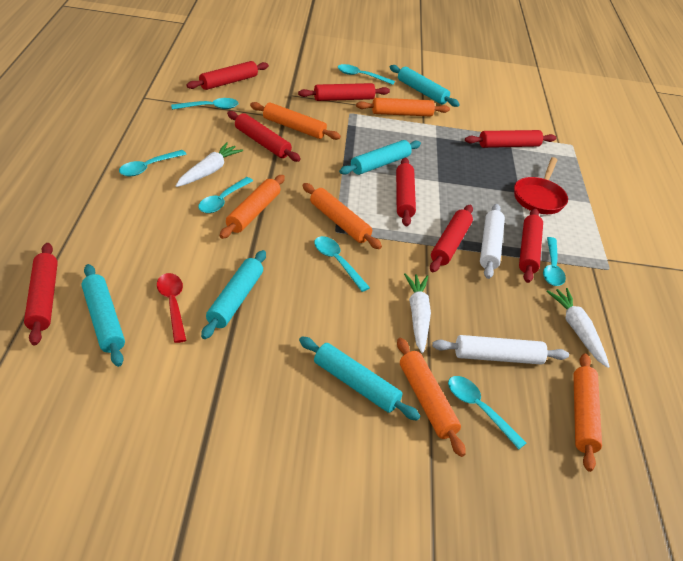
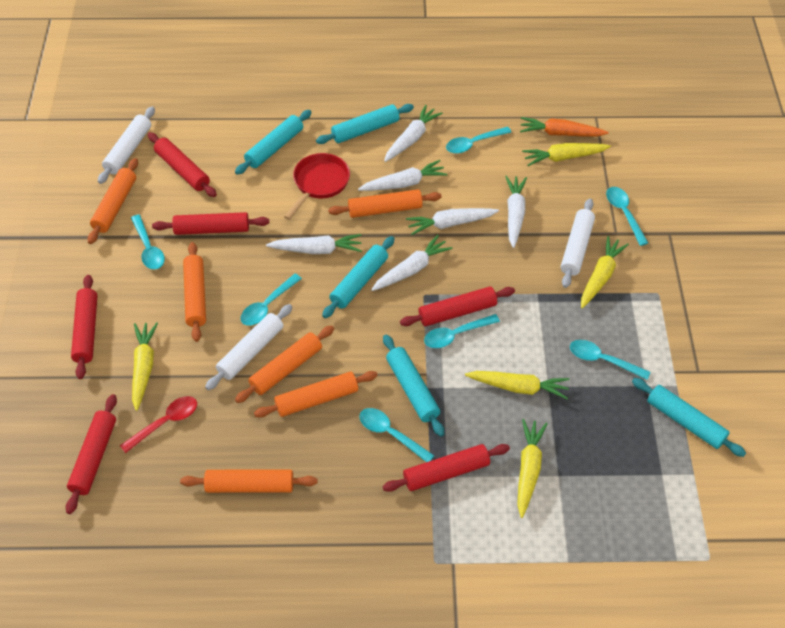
orange carrot: none = 0 -> [520,117,609,136] = 1
red rolling pin: [24,243,58,346] [186,61,269,90] [227,111,301,162] [298,83,390,101] [396,158,416,226] [430,205,473,272] [465,130,556,148] [519,208,543,283] = 8 -> [66,394,117,514] [71,275,98,379] [148,132,217,197] [152,212,269,235] [383,444,510,492] [400,287,515,326] = 6
white carrot: [176,142,243,187] [404,273,431,353] [546,288,610,368] = 3 -> [266,234,362,254] [358,160,448,191] [371,235,453,291] [384,105,443,162] [406,208,499,235] [505,176,527,248] = 6
white rolling pin: [432,335,569,365] [480,204,505,279] = 2 -> [98,106,155,184] [205,304,293,390] [561,199,595,288] = 3
yellow carrot: none = 0 -> [132,322,158,411] [465,371,569,399] [517,419,548,518] [522,143,611,166] [581,236,629,309] = 5

